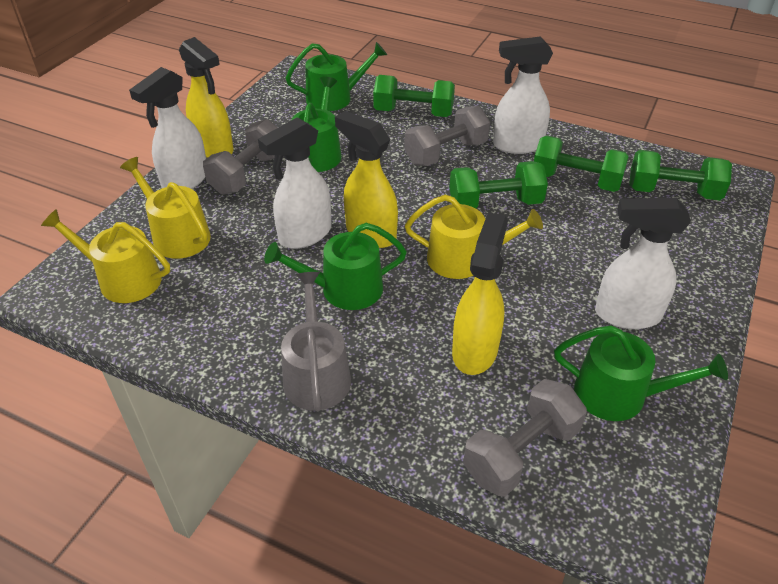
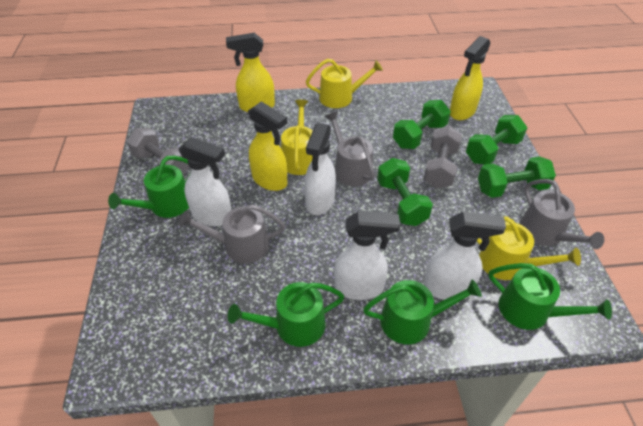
grey dumbbell: [203,119,278,195] [404,106,490,166] [463,379,587,496] = 3 -> [127,128,189,176] [423,126,462,189] = 2
grey watering can: [281,272,351,411] = 1 -> [179,205,285,263] [325,111,375,187] [520,179,604,249] = 3

